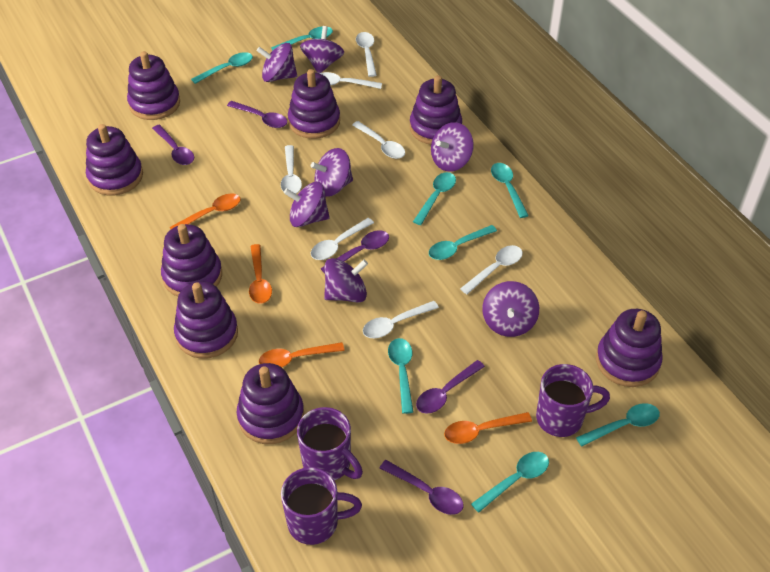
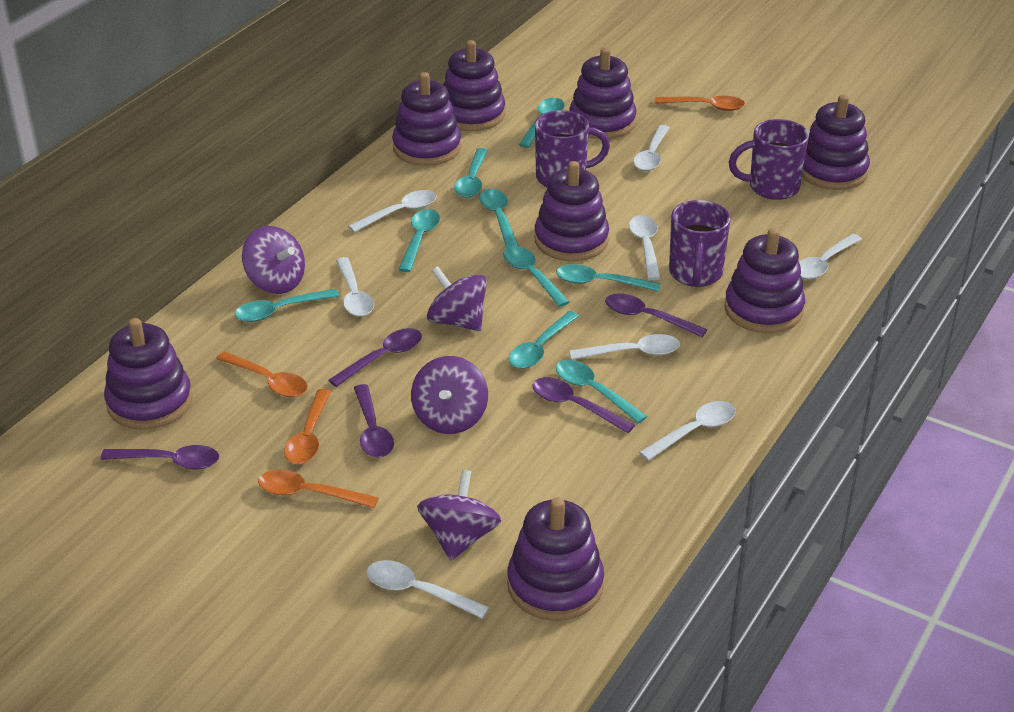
purple spinning top: [257,43,297,82] [284,182,330,227] [300,26,344,73] [311,148,353,197] [324,258,368,303] [431,122,474,172] [482,281,539,337] = 7 -> [242,226,305,294] [411,356,488,434] [417,470,501,561] [427,266,487,331] = 4
turquoise spoon: [191,52,253,84] [271,26,333,50] [388,338,413,414] [413,172,456,225] [429,225,497,260] [471,452,549,513] [491,163,529,218] [576,403,660,447] = 8 -> [235,289,339,322] [398,209,440,272] [454,148,488,198] [479,189,519,248] [503,246,570,307] [509,311,579,369] [519,98,565,148] [556,264,661,292] [556,360,647,424] = 9
white spoon: [281,145,302,194] [311,218,374,260] [320,72,382,89] [352,121,405,159] [356,32,377,77] [363,301,439,338] [460,245,523,295] = 7 -> [336,257,374,317] [348,190,437,233] [367,560,489,619] [570,334,680,360] [629,215,661,280] [633,125,670,171] [639,401,736,461] [799,234,862,279] = 8

